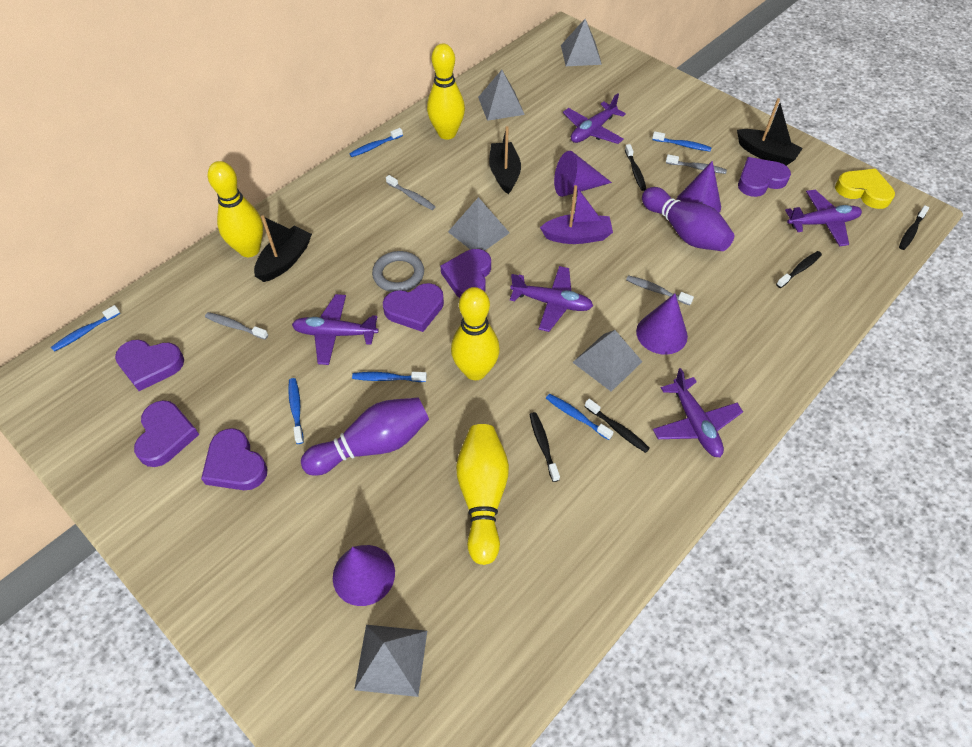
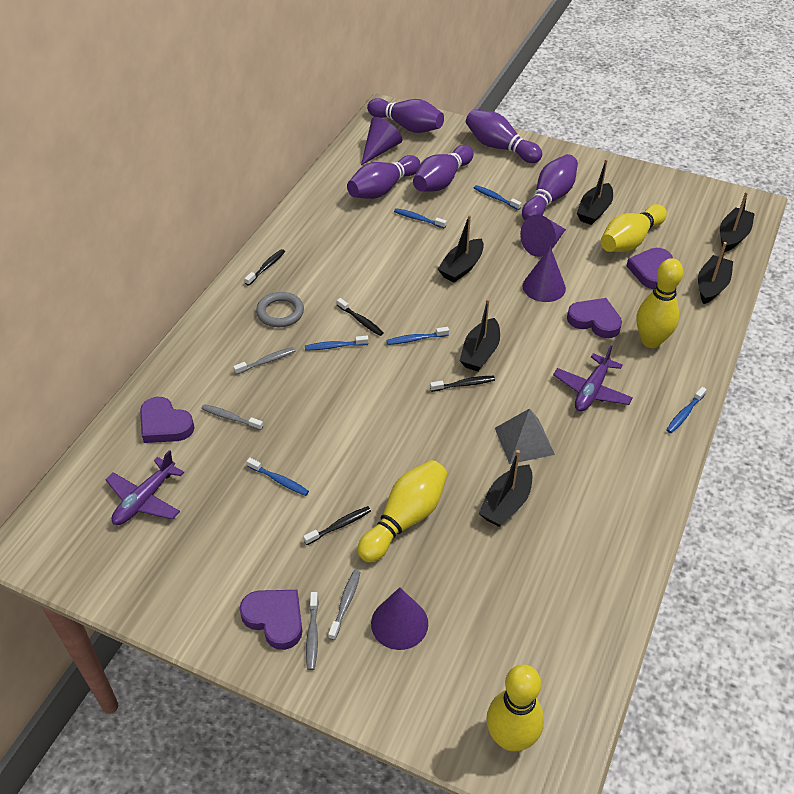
black boat: [254,215,312,282] [489,126,521,194] [737,98,803,166] = 3 -> [438,215,484,283] [460,299,500,372] [479,450,532,527] [577,159,613,225] [698,242,733,304] [720,192,755,252] = 6
black toothbrush: [529,412,560,482] [584,399,650,453] [625,144,646,191] [776,251,822,288] [899,205,929,250] = 5 -> [245,249,285,286] [303,506,371,545] [337,298,384,336] [430,376,495,392] = 4
grey pyramid: [354,625,427,697] [448,197,510,251] [478,70,525,121] [561,19,602,66] [572,330,643,392] = 5 -> [495,408,555,464] = 1
purple boat: [540,185,613,244] = 1 -> none = 0
purple bowling pin: [301,397,429,476] [642,187,734,251] = 2 -> [347,155,420,199] [367,98,444,133] [413,145,473,192] [466,109,542,163] [522,154,578,220] = 5
purple heart: [115,340,184,391] [134,400,199,467] [201,428,267,490] [383,283,444,332] [440,249,491,298] [738,157,791,197] = 6 -> [140,397,195,443] [239,590,302,650] [567,298,622,338] [627,248,673,289] = 4
purple plane: [292,294,379,365] [510,266,593,332] [563,93,626,144] [653,368,743,457] [785,190,862,247] = 5 -> [105,450,184,525] [553,345,633,412] = 2
yellow heart: [835,169,895,209] = 1 -> none = 0

